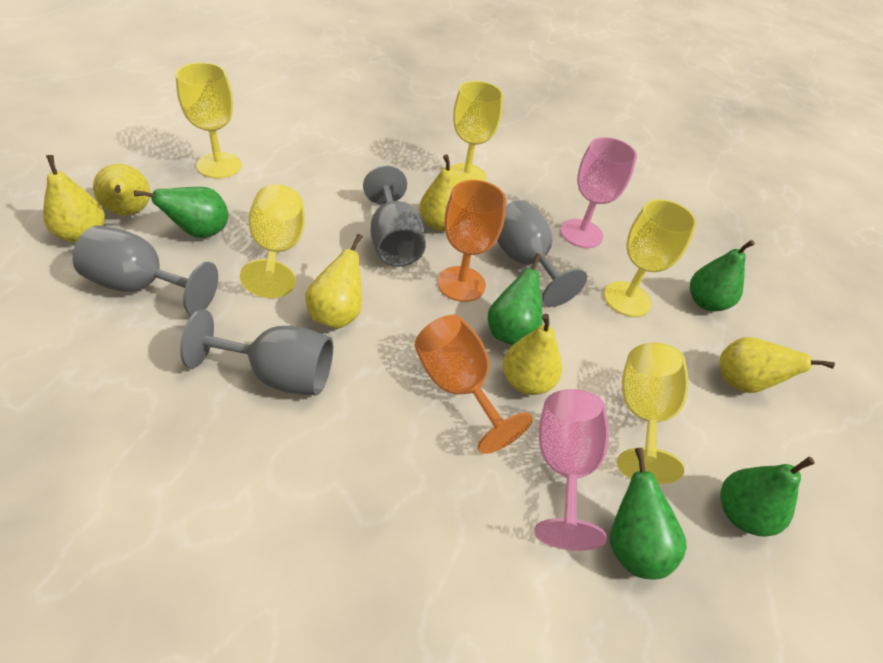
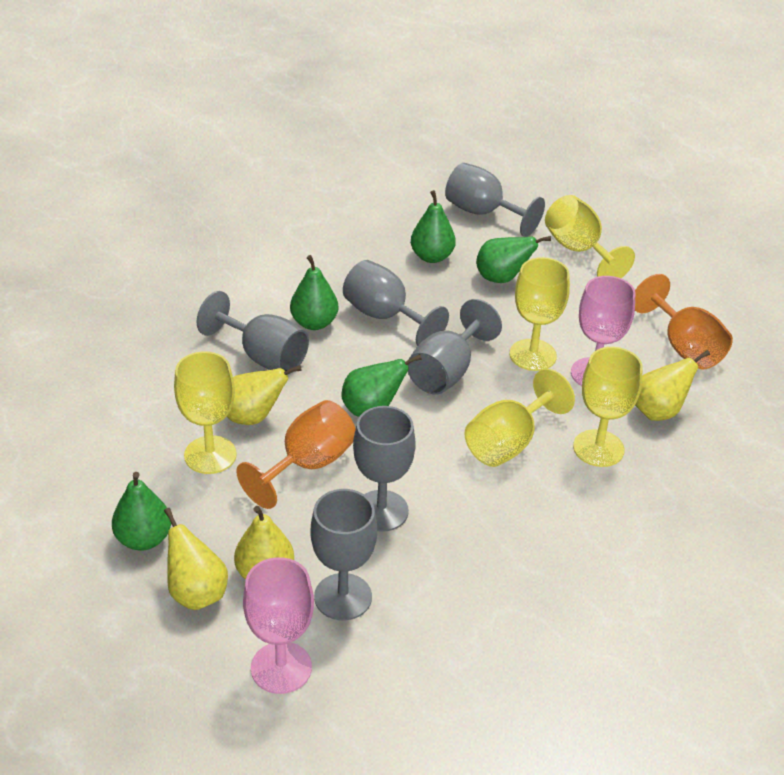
grey goblet: [73,225,218,315] [180,309,333,395] [363,166,426,267] [497,200,587,307] = 4 -> [197,291,309,374] [310,489,377,620] [343,260,449,346] [353,406,416,532] [408,299,502,395] [445,163,545,237] = 6
yellow pear: [43,155,105,243] [93,164,150,216] [305,234,363,329] [420,155,458,231] [503,314,562,395] [720,337,835,393] = 6 -> [164,508,228,610] [227,365,302,425] [234,506,294,580] [635,350,710,421] = 4

